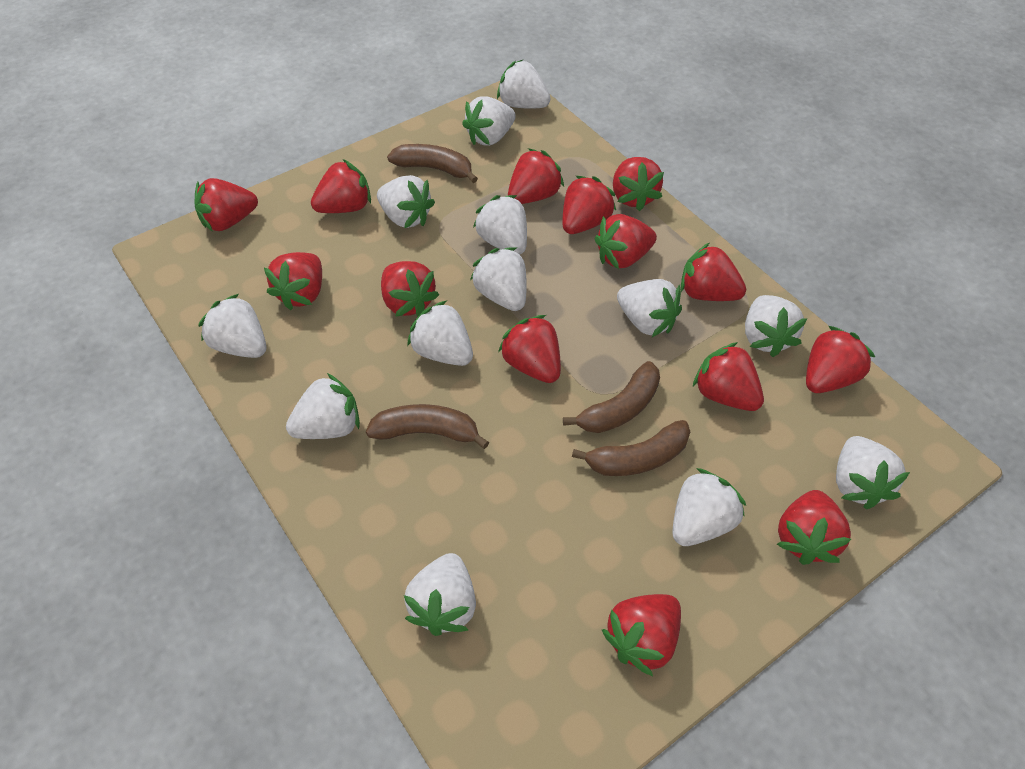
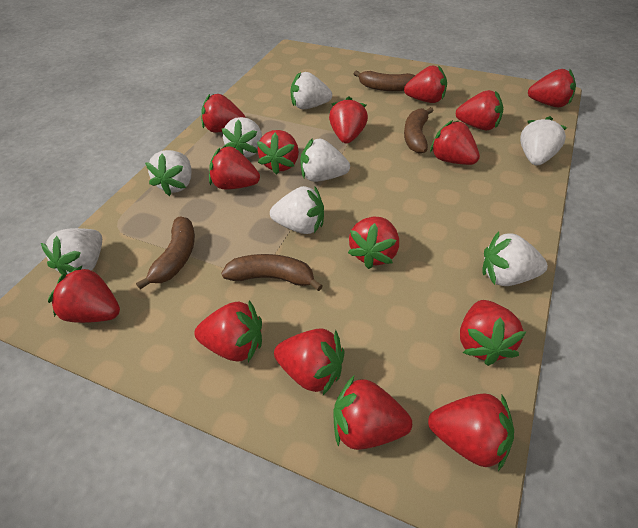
red strawberry: [195,178,258,232] [264,252,322,310] [311,159,371,213] [381,261,439,317] [498,315,561,383] [508,148,564,204] [562,176,616,234] [595,214,657,269] [602,594,681,676] [613,157,664,211] [681,243,746,301] [693,342,764,411] [777,490,851,565] [806,326,875,393] = 14 -> [48,265,120,323] [194,300,262,362] [201,94,246,133] [209,146,260,190] [257,130,299,175] [274,328,345,395] [329,97,368,144] [333,376,412,450] [348,217,399,269] [404,65,447,103] [428,393,514,471] [430,120,480,165] [456,90,503,130] [460,300,526,366] [528,69,576,107] = 15
white strawberry: [198,294,266,358] [286,373,360,439] [377,175,435,228] [404,553,476,636] [407,301,473,366] [462,96,516,146] [470,247,527,311] [473,195,527,255] [497,60,551,109] [617,279,682,337] [672,468,746,546] [745,295,807,357] [836,436,910,509] = 13 -> [41,228,102,275] [145,150,191,196] [221,117,262,157] [270,186,324,234] [290,72,332,109] [300,138,350,182] [482,232,548,286] [520,116,567,166] = 8

